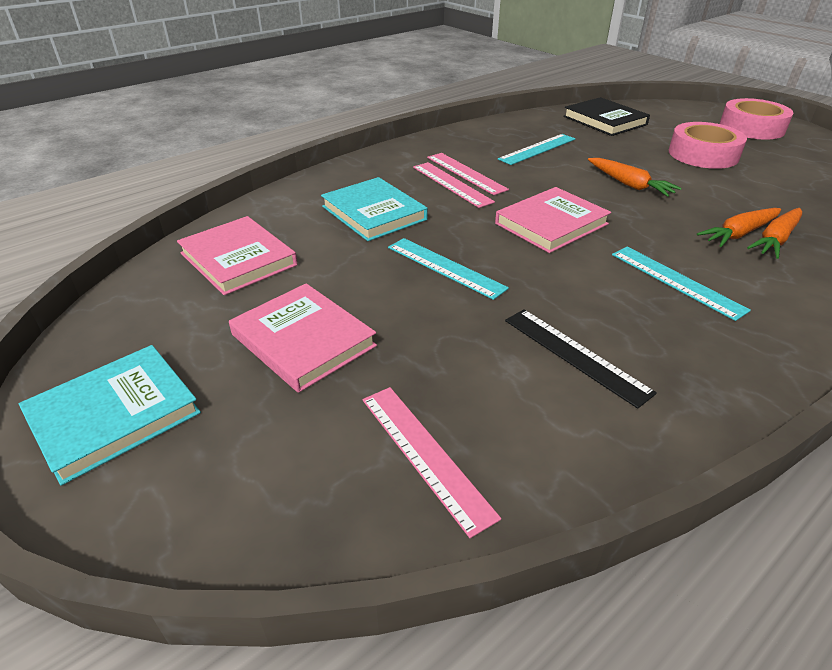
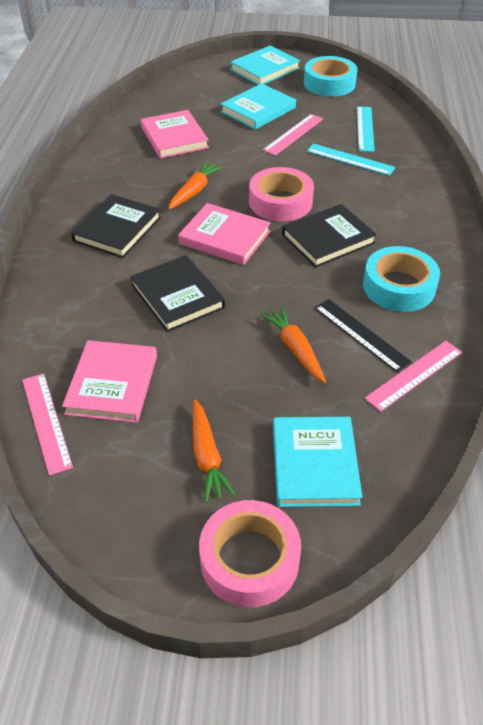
black book: [563,97,650,136] = 1 -> [71,194,161,258] [130,255,225,332] [282,204,377,268] = 3
turquoise book: [19,345,201,486] [321,177,428,241] = 2 -> [221,83,296,130] [230,46,300,85] [273,417,362,507] = 3
turquoise ruler: [388,238,509,300] [498,134,575,165] [612,247,751,321] = 3 -> [307,144,396,176] [357,106,375,152] = 2
turquoise tape: none = 0 -> [304,56,357,97] [363,246,440,312] = 2

